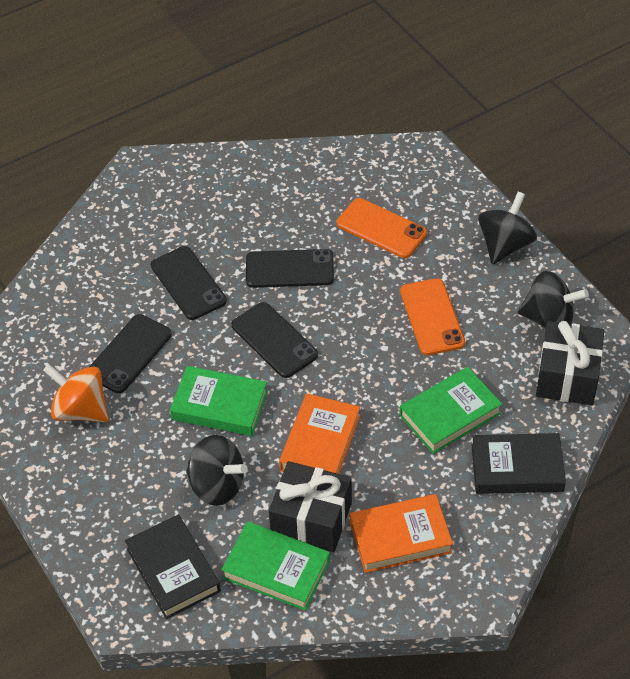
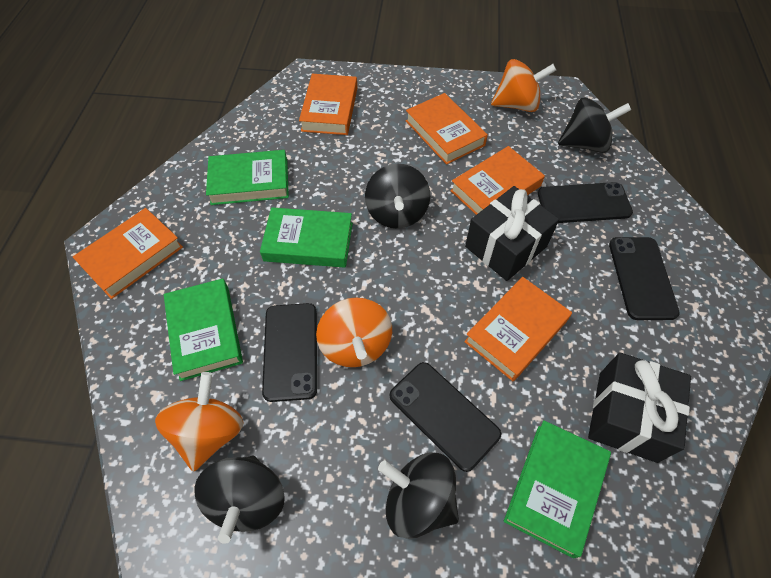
black book: [125,514,221,619] [472,433,566,494] = 2 -> none = 0
black spinning top: [186,435,248,506] [478,192,537,265] [518,271,589,329] = 3 -> [194,456,285,544] [365,164,430,229] [378,453,459,539] [558,97,631,153] = 4
green book: [170,366,268,436] [221,521,330,611] [400,367,502,454] = 3 -> [164,278,243,381] [206,150,289,205] [260,207,353,268] [504,420,611,559] = 4
orange book: [279,393,360,474] [350,494,453,573] = 2 -> [73,208,183,299] [299,74,357,135] [406,93,488,165] [450,146,545,215] [464,277,572,381] = 5
orange phone: [337,198,427,258] [400,278,465,355] = 2 -> none = 0
orange spinning top: [43,364,109,422] = 1 -> [155,372,244,471] [316,297,392,367] [491,59,556,112] = 3

